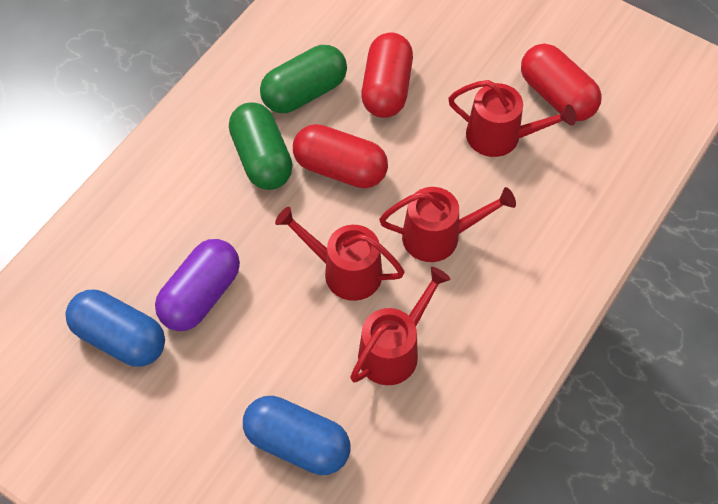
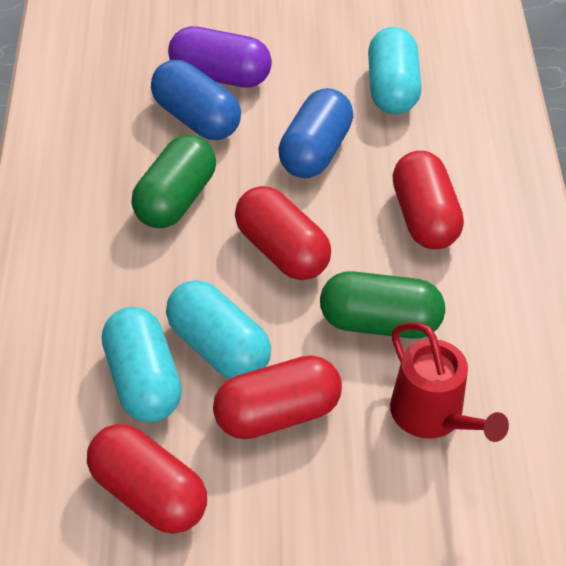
red capsule: [293,124,388,188] [361,33,413,118] [521,44,602,121] = 3 -> [87,424,207,534] [213,355,342,439] [235,186,331,280] [392,151,464,249] = 4
red watering can: [275,207,405,301] [350,267,451,385] [379,187,516,262] [448,80,576,157] = 4 -> [390,322,509,442] = 1
turquoise capsule: none = 0 -> [102,307,182,422] [166,280,271,379] [368,27,421,114] = 3

